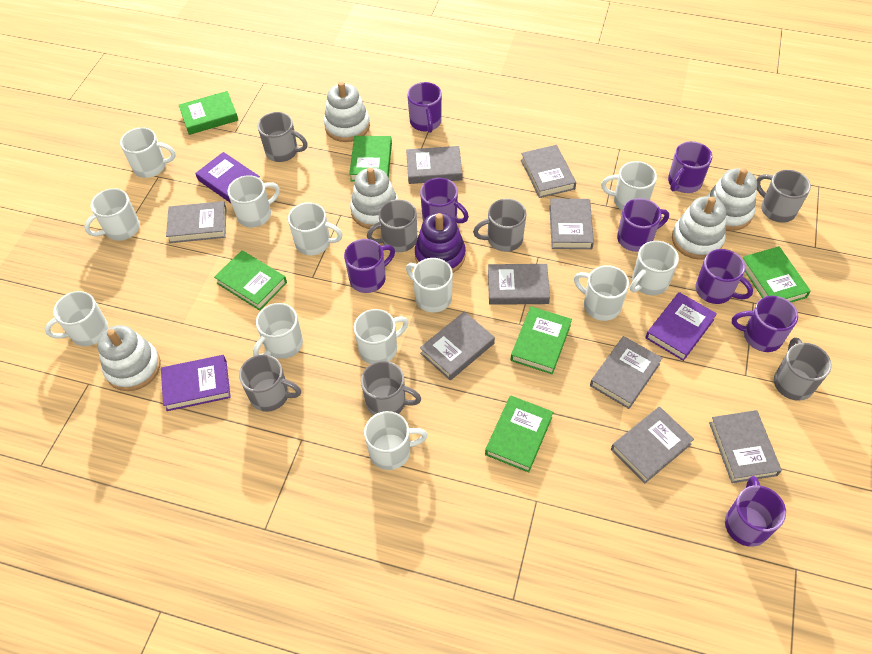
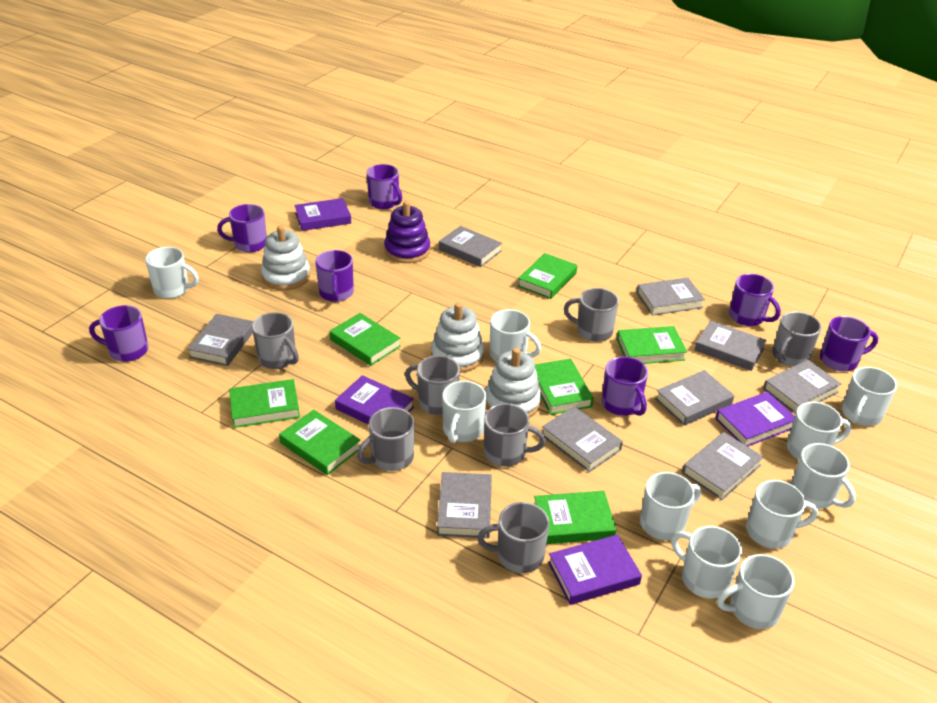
green book: [179,91,238,135] [214,250,287,311] [349,136,392,181] [485,395,553,473] [511,306,572,374] [743,246,811,302] = 6 -> [229,379,300,428] [279,410,361,475] [329,313,401,366] [518,253,577,299] [534,491,616,544] [535,359,594,415] [617,326,687,364] = 7
purple book: [161,355,231,411] [195,152,260,203] [645,292,717,361] = 3 -> [294,198,351,231] [335,375,414,425] [548,535,642,605] [715,392,795,446] = 4
purple mug: [344,239,395,293] [407,82,442,133] [420,178,469,223] [617,198,669,252] [668,141,712,193] [695,249,753,304] [725,476,786,547] [732,296,798,352] = 8 -> [89,305,148,362] [217,204,267,252] [315,250,354,302] [367,164,402,209] [602,357,648,416] [729,274,781,326] [820,316,879,371] = 7
white mug: [45,291,109,346] [84,188,140,241] [120,127,176,178] [227,175,280,227] [253,303,303,359] [288,202,343,255] [354,309,408,364] [364,411,428,470] [406,258,453,313] [574,265,629,321] [601,161,657,210] [630,241,679,295] = 12 -> [145,247,199,299] [442,381,486,443] [490,309,541,361] [640,472,702,540] [671,526,742,598] [717,554,795,629] [746,480,819,549] [787,402,852,460] [791,443,856,509] [842,367,897,426] = 10
white stacking toy: [97,325,161,391] [324,81,370,142] [350,167,398,229] [672,196,726,260] [707,168,757,231] = 5 -> [261,225,310,290] [431,302,484,373] [485,348,541,418] = 3

